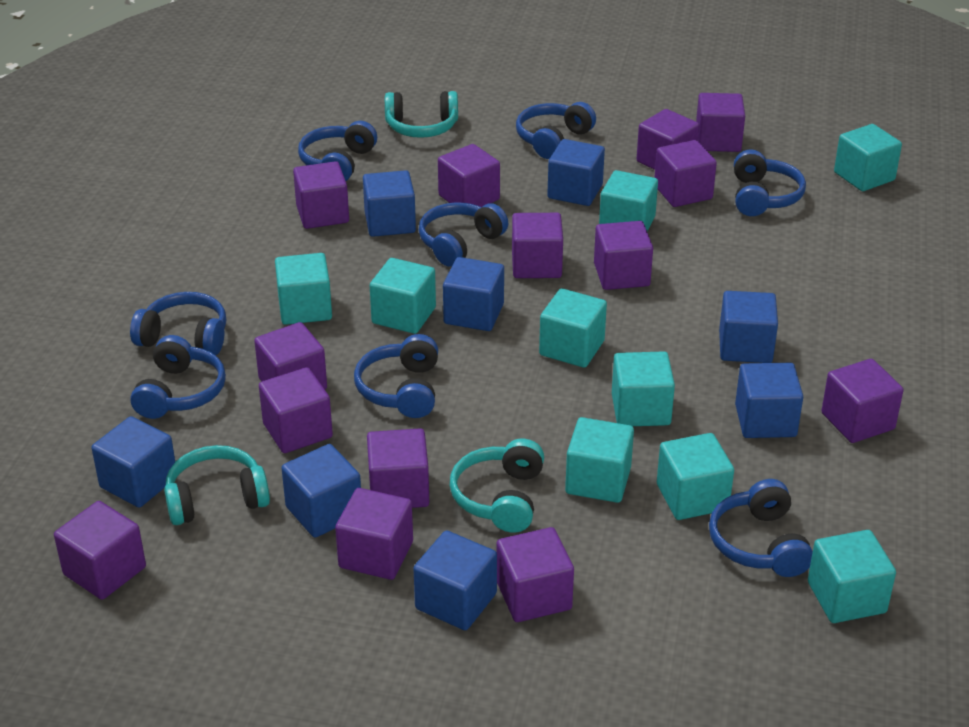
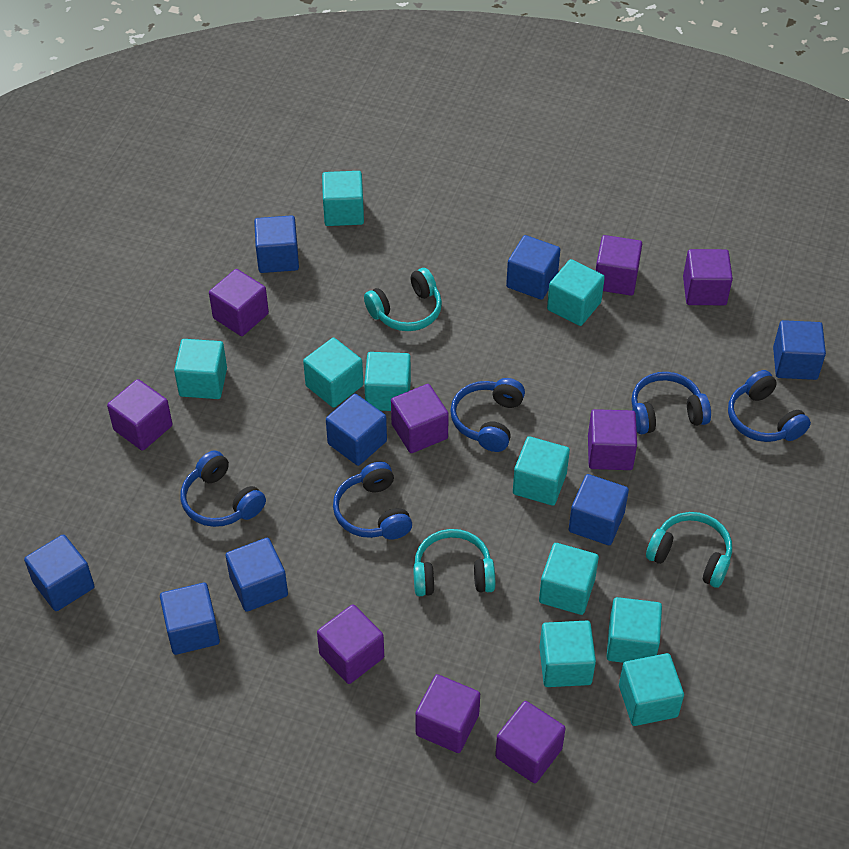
blue headphones: [130,292,226,355] [130,335,226,419] [298,121,377,181] [354,334,438,418] [419,202,508,267] [516,102,596,159] [709,479,813,577] [734,149,806,216] = 8 -> [181,450,266,527] [333,462,412,540] [450,378,525,452] [631,372,711,434] [728,370,811,442] = 5
purple cube: [54,501,146,600] [254,322,327,389] [259,367,333,453] [293,161,349,229] [335,488,413,580] [367,428,429,508] [438,144,500,207] [496,527,574,622] [512,213,563,278] [594,221,653,290] [637,109,700,170] [654,140,717,207] [696,93,745,152] [821,359,903,443] = 14 -> [107,379,172,451] [209,269,269,336] [317,604,384,684] [391,384,449,453] [415,674,480,753] [495,701,566,783] [588,409,637,470] [596,235,642,296] [683,249,733,305] = 9
turquoise cube: [275,253,332,325] [370,258,436,334] [539,288,607,368] [565,417,634,503] [599,170,658,231] [612,351,675,426] [657,433,734,520] [808,530,896,623] [834,124,902,191] = 9 -> [174,339,227,399] [303,338,363,408] [322,171,364,226] [364,352,411,411] [513,436,570,506] [539,543,599,615] [539,621,596,687] [547,259,605,326] [607,597,662,663] [619,653,684,726] = 10

